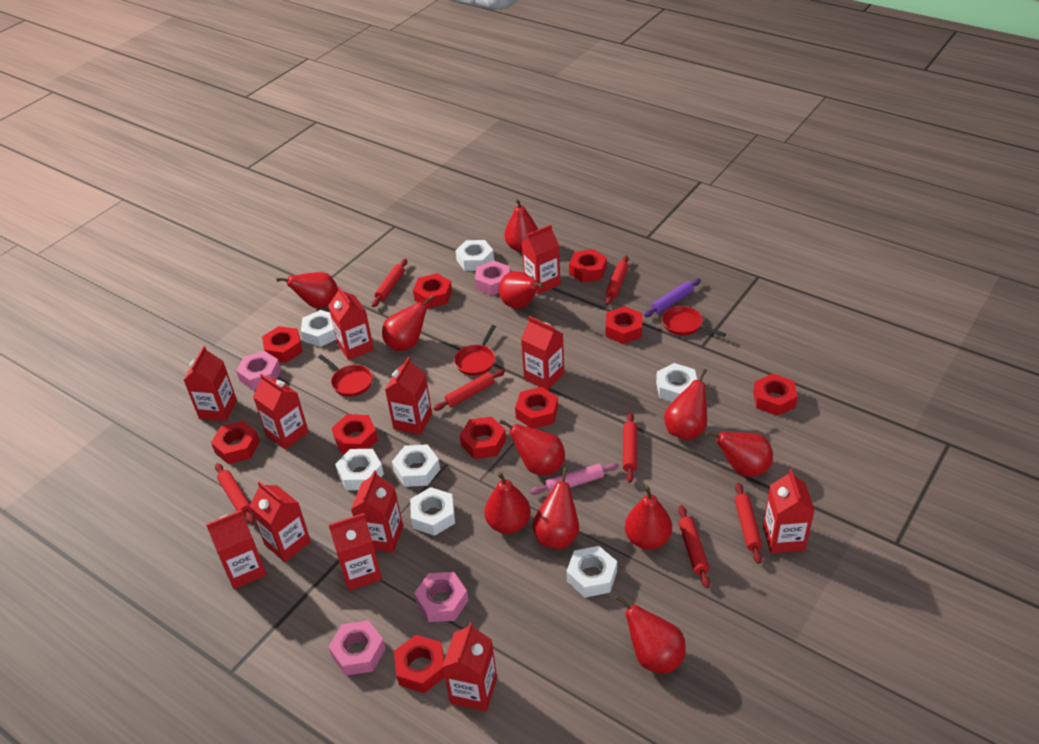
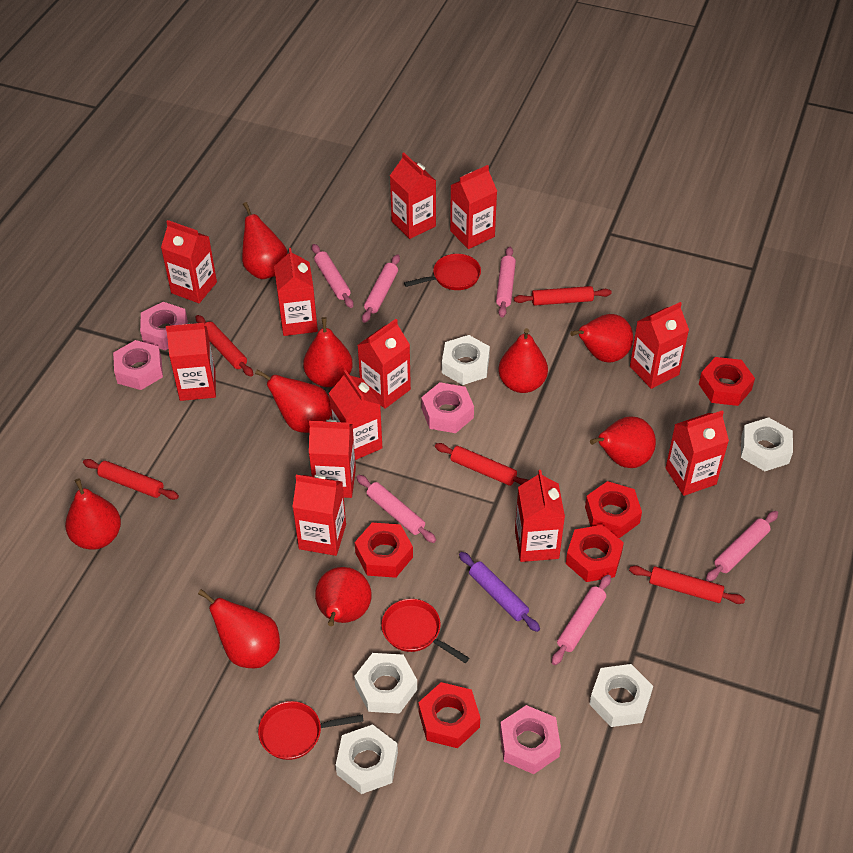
pink rolling pin: [530,463,619,495] = 1 -> [312,244,353,308] [356,475,436,543] [362,254,400,323] [496,247,516,318] [552,574,611,665] [706,511,778,582] = 6
red nut: [211,421,260,464] [262,326,303,363] [332,414,378,454] [394,635,445,693] [413,273,452,309] [460,417,506,459] [515,387,558,429] [569,249,607,283] [606,306,642,344] [753,373,798,416] = 10 -> [355,523,413,578] [418,682,480,748] [566,525,624,582] [585,481,642,538] [699,357,755,406] = 5
red pear: [276,272,338,308] [382,296,434,351] [484,472,531,534] [499,271,544,309] [499,419,565,475] [504,198,538,252] [532,467,579,549] [616,595,686,674] [625,486,672,550] [664,369,707,440] [706,431,773,477] = 11 -> [65,478,121,550] [198,589,280,668] [242,202,287,279] [255,370,331,433] [303,317,353,387] [315,567,372,626] [499,328,548,393] [570,314,633,363] [590,416,656,468] = 9
red rolling pin: [215,463,255,524] [372,259,407,307] [433,369,505,411] [605,255,628,305] [623,412,637,483] [678,505,710,588] [735,483,762,564] = 7 -> [83,459,179,500] [195,315,253,377] [435,443,528,486] [514,286,612,306] [629,566,745,604] = 5
white nut: [301,310,336,347] [335,449,384,490] [392,444,440,487] [410,487,455,536] [455,240,494,271] [566,546,617,598] [656,363,697,402] = 7 -> [336,724,398,794] [354,653,417,714] [442,335,490,385] [589,664,653,727] [741,417,793,471] = 5

